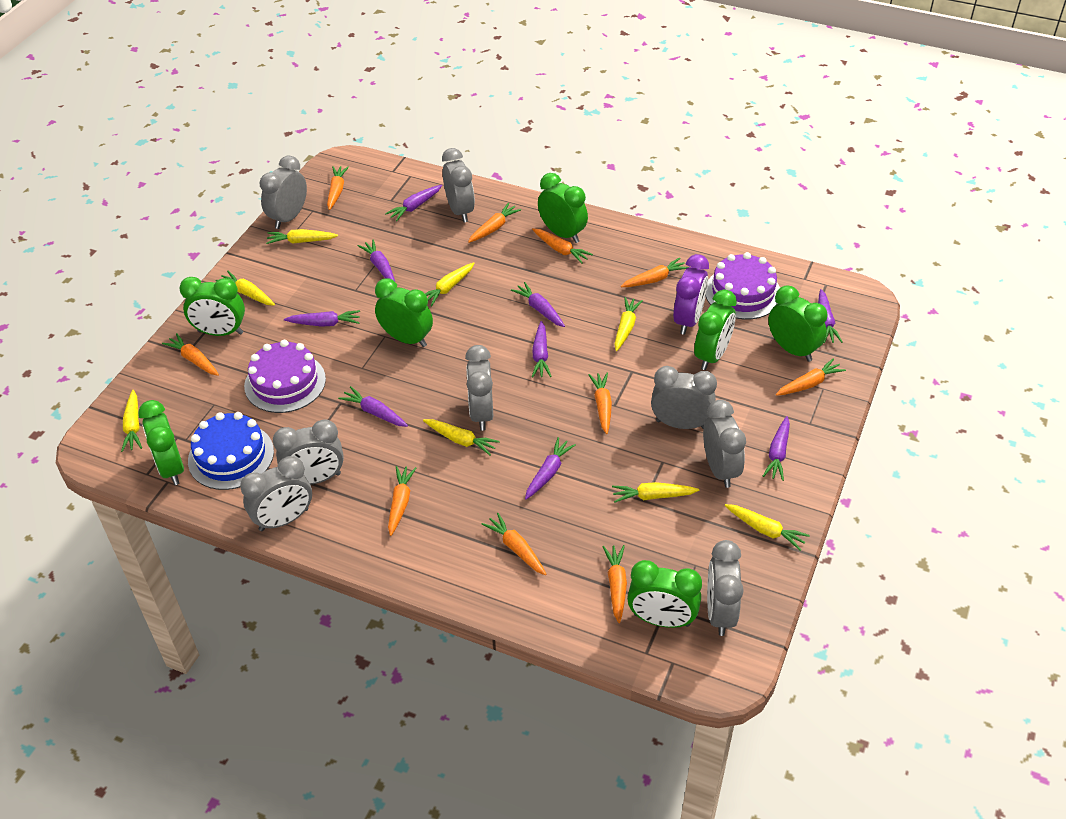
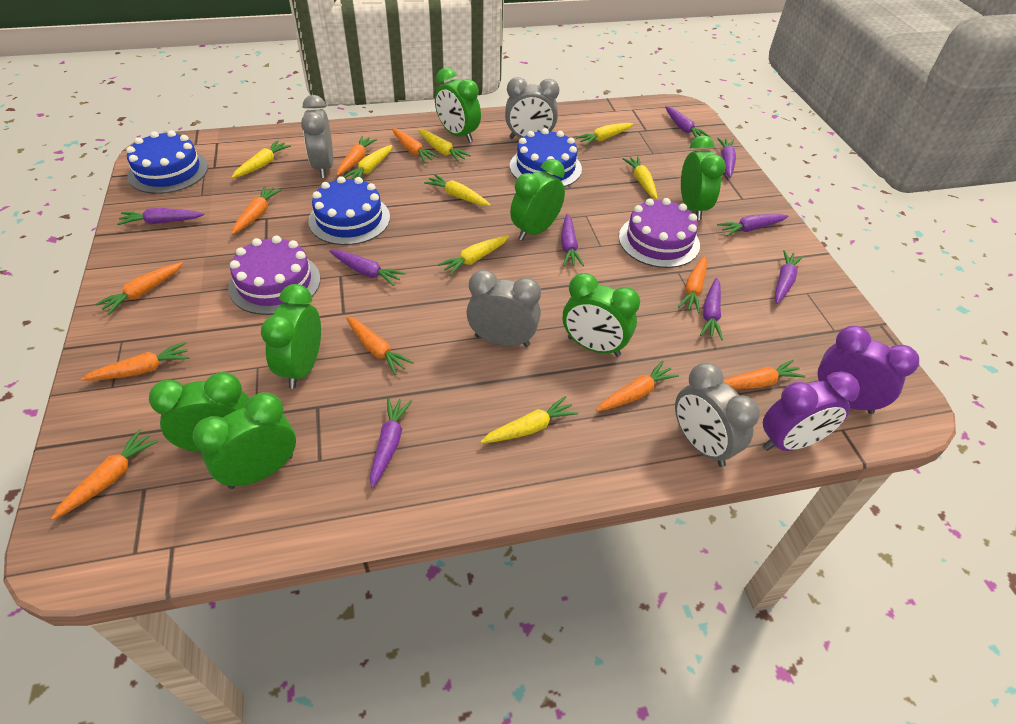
blue cake: [188,412,274,490] = 1 -> [126,130,208,194] [308,176,390,245] [510,128,582,187] = 3
grey clock: [240,456,312,531] [260,156,307,229] [273,419,344,485] [442,148,475,222] [465,345,493,431] [651,366,717,429] [703,400,746,488] [707,540,744,636] = 8 -> [301,95,333,178] [466,270,541,347] [505,77,559,139] [675,362,760,467] = 4
purple clock: [673,254,709,335] = 1 -> [763,371,860,451] [817,326,919,414] = 2

